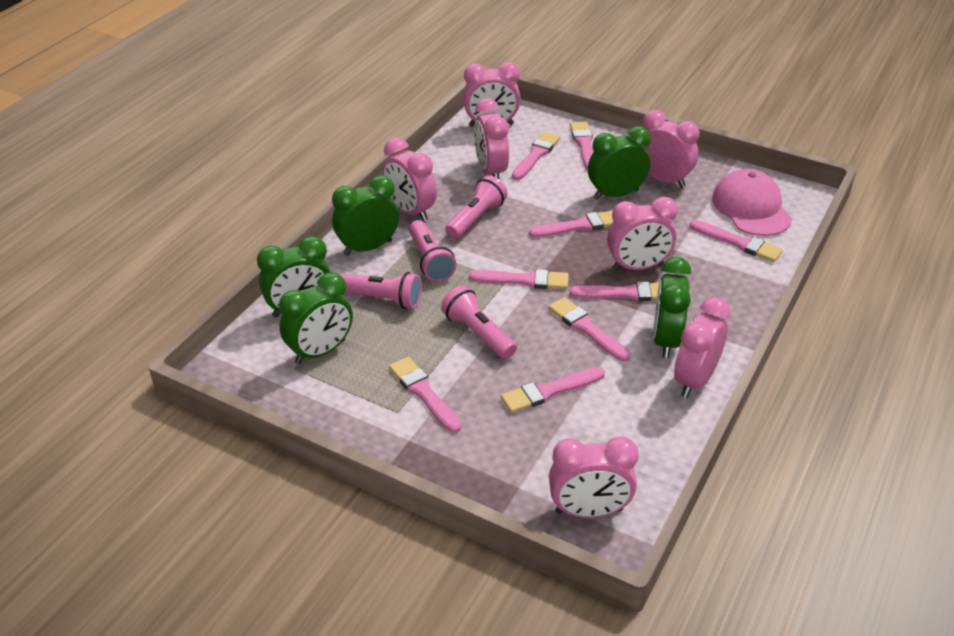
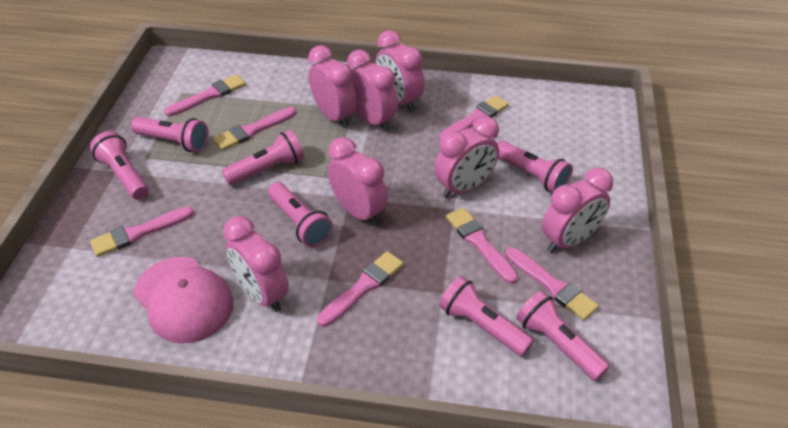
green clock: [257,236,331,318] [279,272,353,364] [332,175,399,256] [588,126,651,200] [653,257,691,358] = 5 -> none = 0
pink brush: [389,357,462,433] [469,269,569,289] [501,367,605,413] [512,132,560,180] [529,210,613,237] [549,297,631,362] [570,121,594,171] [570,281,659,301] [690,220,783,262] = 9 -> [90,207,194,257] [164,74,246,116] [213,107,297,150] [317,251,404,327] [439,95,509,140] [446,207,518,284] [505,247,599,321] = 7
pink flashlight: [339,272,422,309] [409,220,456,282] [441,286,517,359] [445,175,507,239] = 4 -> [90,131,149,200] [131,117,209,152] [222,130,304,185] [268,182,333,247] [439,276,534,356] [497,141,573,192] [516,291,610,381] = 7

